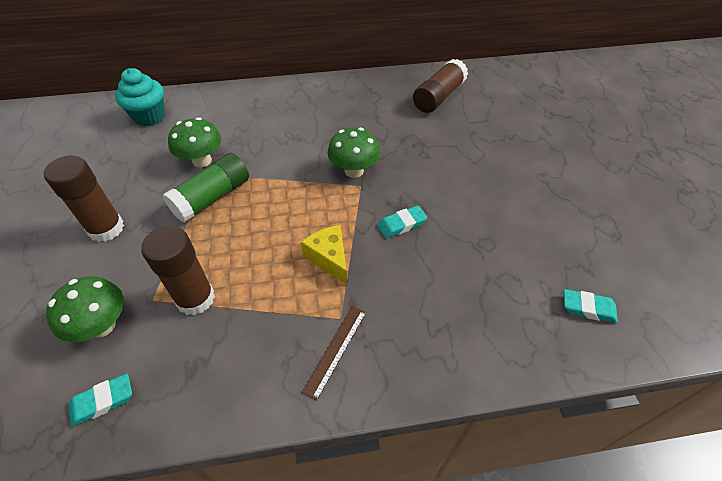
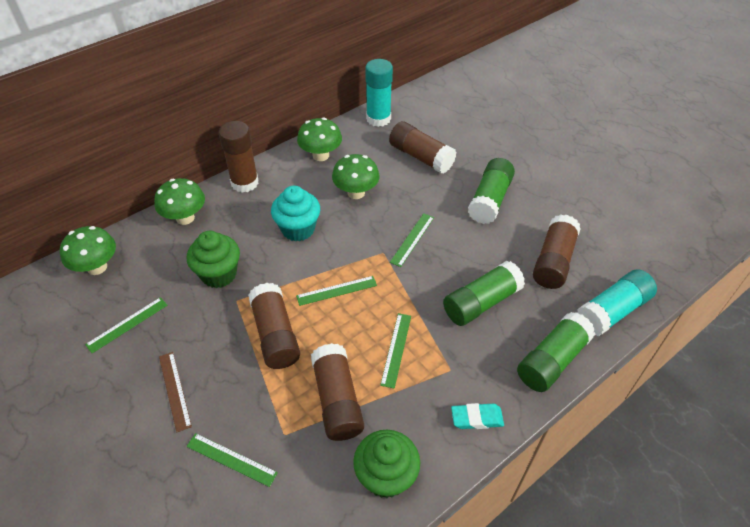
brown glue stick: [44,156,124,242] [141,226,215,315] [413,59,468,113] = 3 -> [219,121,259,193] [248,283,300,369] [311,343,364,441] [389,121,457,174] [533,214,581,289] = 5
green cupcake: none = 0 -> [187,231,240,288] [353,430,420,498] = 2
green glue stick: [163,153,249,223] = 1 -> [443,261,525,326] [468,158,515,224] [517,312,595,392] = 3
green mushroom: [46,276,124,342] [168,117,221,168] [328,128,380,178] = 3 -> [60,226,116,275] [154,178,205,225] [297,118,342,161] [332,154,380,199] = 4
green ruler: none = 0 -> [85,297,167,353] [186,433,278,487] [296,276,377,306] [380,313,411,389] [390,213,434,267] = 5
turquoise eraser: [68,374,132,427] [377,206,427,238] [564,289,618,323] = 3 -> [451,403,504,429] = 1
turquoise glue stick: none = 0 -> [365,59,393,127] [577,270,657,336] = 2
yellow cheese: [301,225,347,285] = 1 -> none = 0

